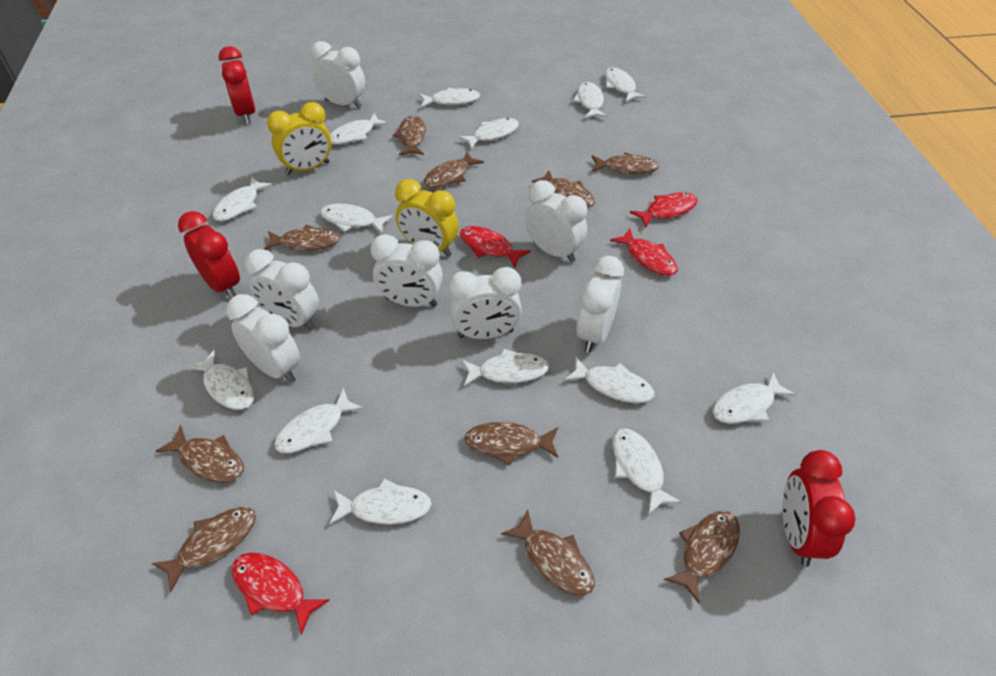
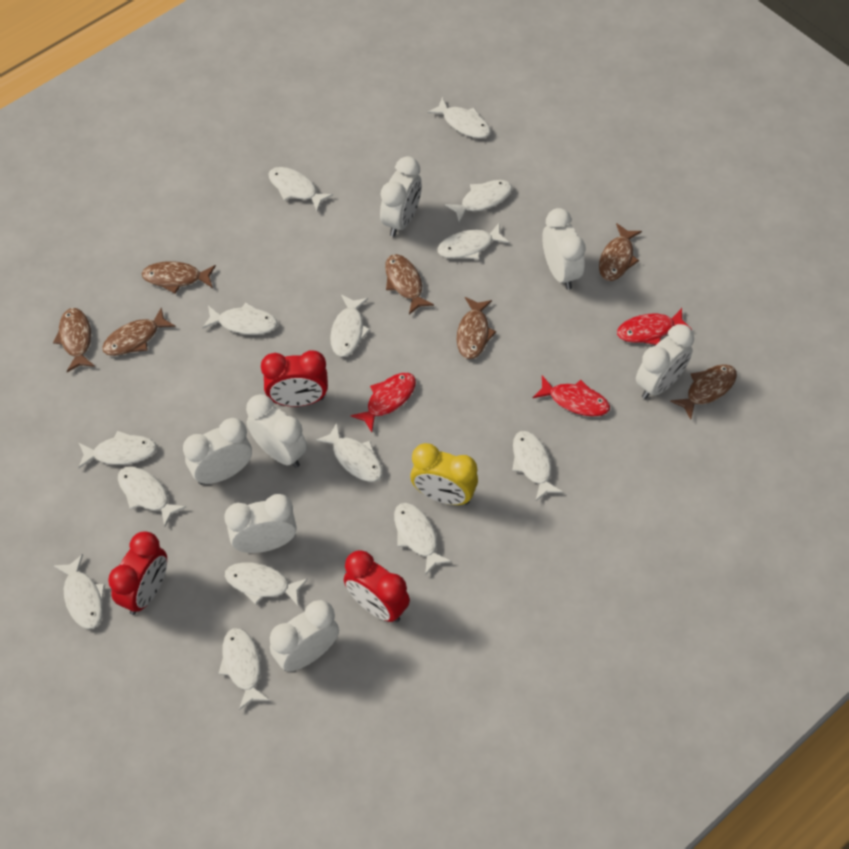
brown fish: [152,507,256,592] [156,425,244,482] [264,225,340,251] [392,116,426,156] [424,151,484,188] [464,422,558,465] [501,510,595,596] [532,170,595,208] [592,152,659,174] [664,511,740,604] = 10 -> [53,308,95,372] [102,308,176,356] [142,261,216,293] [385,254,434,315] [457,297,496,359] [599,223,642,281] [670,364,737,419] = 7
red fish: [232,553,330,635] [460,226,531,267] [610,229,678,276] [630,193,698,228] = 4 -> [351,373,416,432] [532,375,610,416] [617,308,692,345] = 3
yellow clock: [267,102,332,175] [395,179,459,257] = 2 -> [410,443,478,505] = 1

